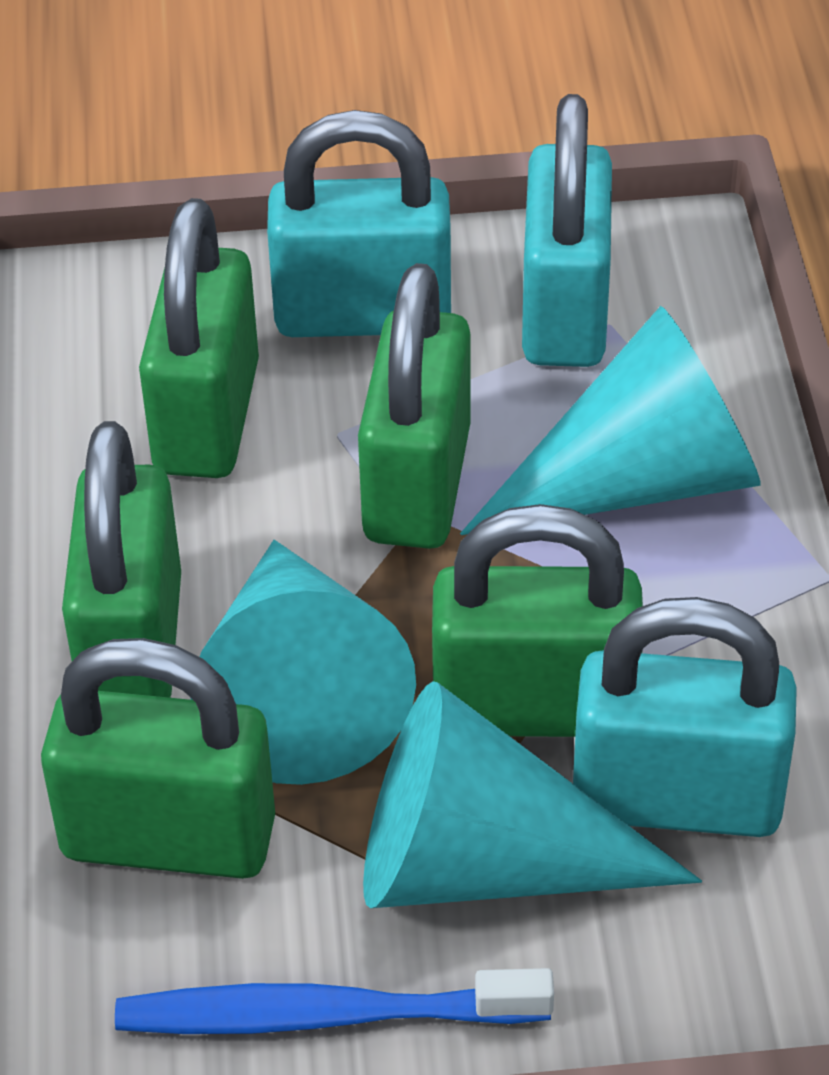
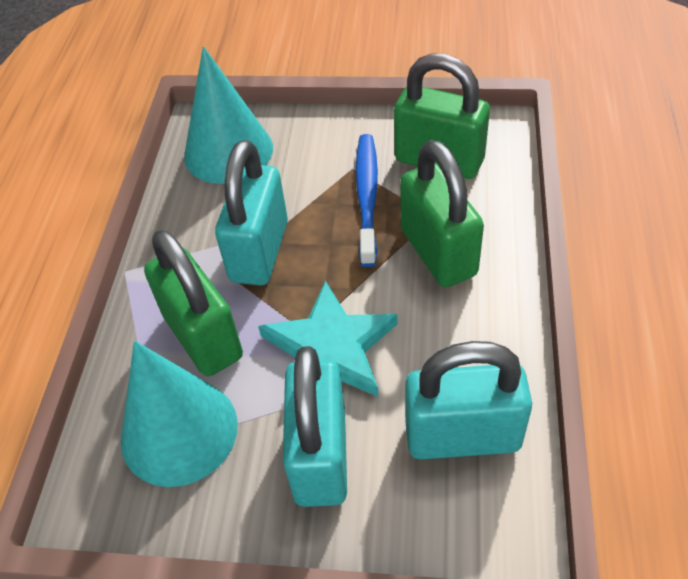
green padlock: [41,638,275,879] [62,421,181,698] [139,198,259,478] [358,263,471,549] [432,504,643,737] = 5 -> [144,230,243,376] [394,53,490,179] [400,140,484,287] = 3
turquoise cone: [191,540,416,785] [363,681,702,908] [460,306,761,535] = 3 -> [121,341,238,487] [184,46,273,184] = 2
turquoise star: none = 0 -> [258,281,397,397] = 1

